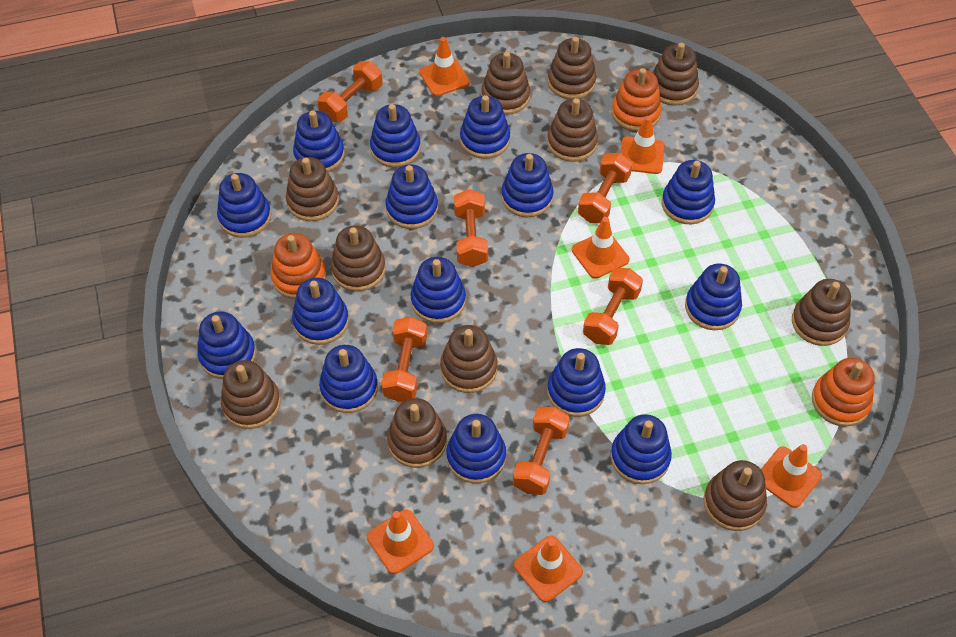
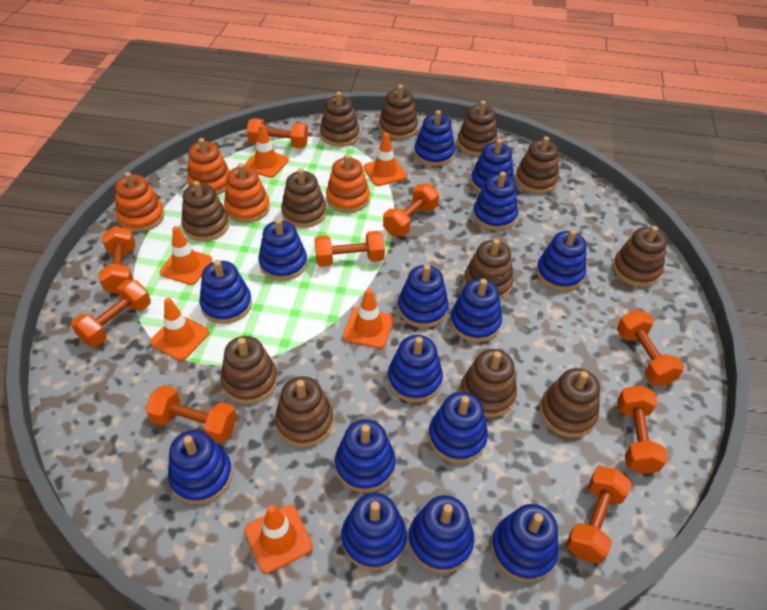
brown stacking toy: [221,360,281,429] [286,157,339,221] [331,225,386,291] [387,398,447,468] [440,325,498,393] [481,52,530,115] [547,98,598,162] [548,37,596,99] [652,43,699,106] [703,460,767,531] [792,279,851,346] = 11 -> [181,181,229,241] [221,336,278,404] [275,376,334,447] [281,168,326,228] [320,92,360,147] [379,85,418,139] [457,101,498,156] [460,349,517,417] [464,239,513,299] [515,136,559,194] [540,368,600,438] [613,226,667,287] = 12
orange dumbbell: [318,61,383,122] [381,317,427,402] [454,189,488,267] [513,407,570,495] [578,153,632,223] [583,268,643,345] = 6 -> [71,280,151,346] [99,226,135,294] [145,385,237,444] [247,118,308,148] [315,231,385,267] [383,183,439,236] [566,466,632,564] [617,310,684,386] [617,385,668,474] = 9
orange stacking toy: [271,233,326,299] [612,68,662,131] [812,358,875,427] = 3 -> [115,172,164,232] [187,138,230,195] [224,163,270,223] [326,154,370,213] = 4

